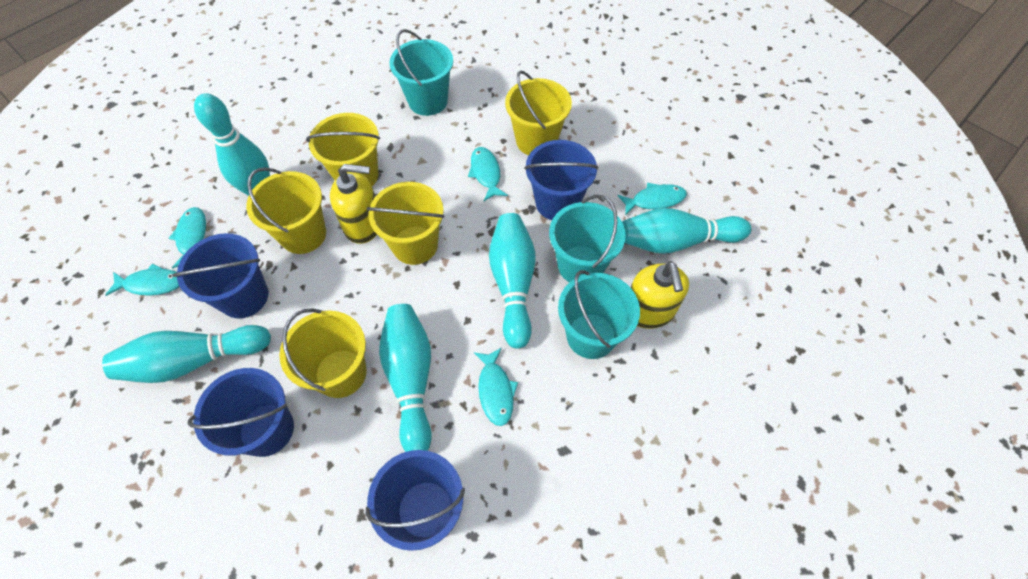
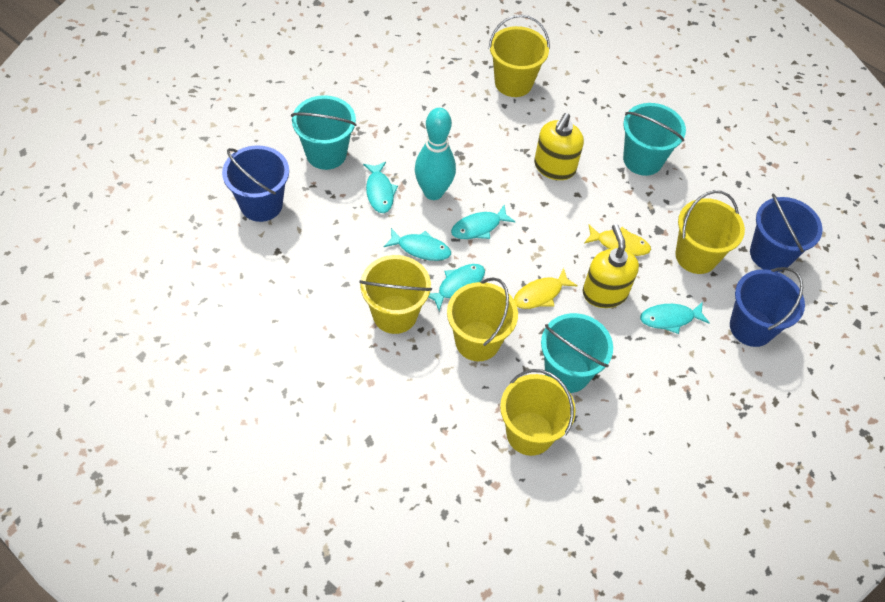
blue bucket: [172,233,268,318] [187,368,294,457] [366,450,465,551] [524,140,598,220] = 4 -> [222,145,289,222] [730,267,805,347] [750,193,823,272] = 3
turquoise bowling pin: [102,325,271,383] [194,93,270,196] [379,304,432,452] [489,213,535,349] [622,208,751,254] = 5 -> [415,108,456,200] = 1
yellow fish: none = 0 -> [514,268,578,309] [584,225,651,256] = 2

